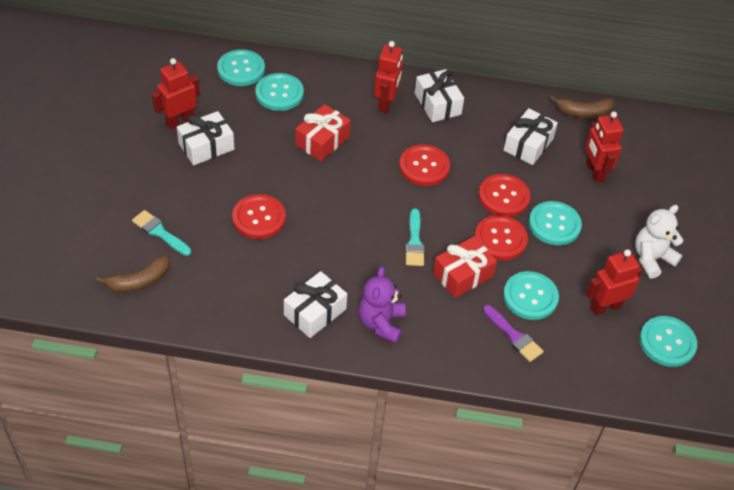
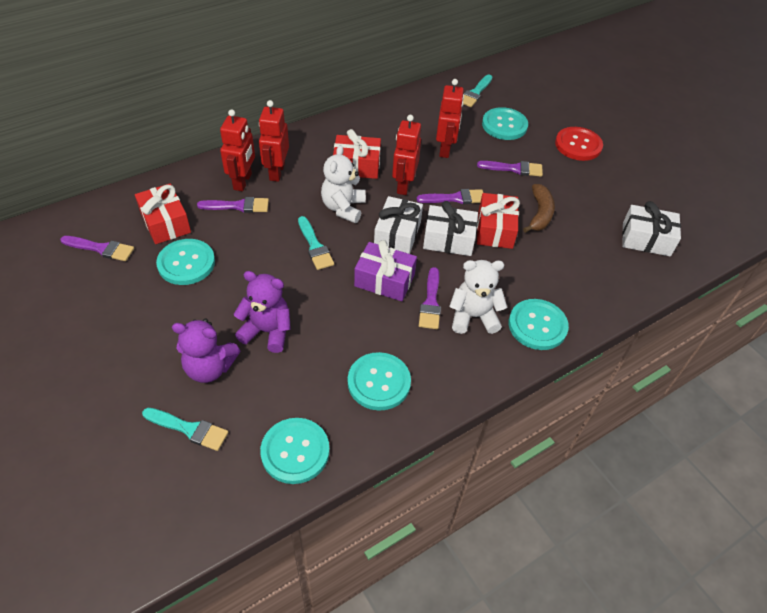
brown banana: [96,254,170,292] [550,96,614,118] = 2 -> [523,184,555,233] = 1
purple brush: [483,305,544,362] = 1 -> [60,236,134,261] [197,197,269,213] [417,189,483,204] [419,267,441,329] [477,161,543,177] = 5
purple gift: none = 0 -> [354,240,417,301] = 1
purple teddy bear: [358,267,406,343] = 1 -> [172,319,240,383] [234,271,291,353] = 2
red button: [232,194,286,239] [399,144,450,186] [474,215,528,260] [479,174,530,217] = 4 -> [555,127,603,161] = 1
red gift: [295,104,351,161] [433,236,497,298] = 2 -> [135,183,191,244] [333,129,381,179] [477,193,520,249] = 3
turquoise brush: [132,210,191,256] [405,208,425,266] = 2 -> [142,408,228,451] [298,216,334,270] [463,74,492,107] = 3
white gift: [177,111,234,165] [284,271,347,338] [415,69,464,122] [504,108,558,165] = 4 -> [374,196,423,254] [423,201,478,256] [622,201,681,257] = 3
white teddy bear: [635,205,684,279] = 1 -> [321,145,366,223] [449,260,507,334] = 2

